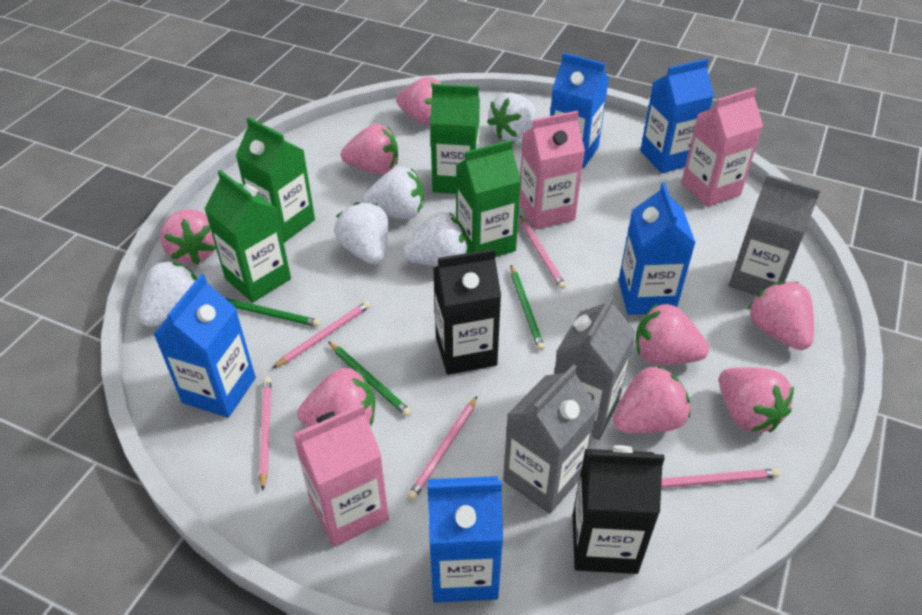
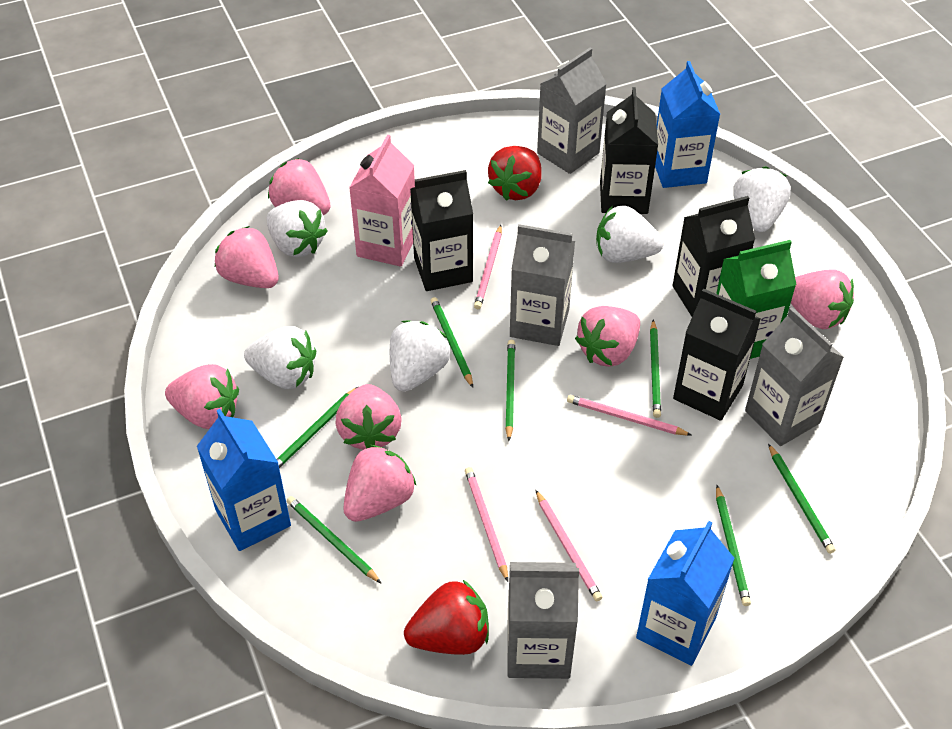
black carton: [433,249,501,375] [573,445,665,574] = 2 -> [410,170,473,291] [600,87,658,214] [672,196,755,316] [673,288,761,421] = 4
blue carton: [153,274,256,418] [427,476,503,603] [550,53,609,169] [618,182,696,315] [640,59,714,173] = 5 -> [197,409,291,551] [636,521,735,666] [655,61,720,188] = 3
green carton: [204,170,291,303] [235,117,315,243] [430,84,480,194] [456,140,521,257] = 4 -> [716,240,796,359] = 1
green pencil: [225,298,320,327] [328,341,411,417] [510,265,545,351] = 3 -> [277,387,358,468] [287,496,381,583] [430,297,473,388] [505,340,515,441] [650,319,661,418] [716,485,751,606] [768,444,835,554] = 7
grey carton: [503,365,598,514] [554,294,635,440] [729,174,821,296] = 3 -> [508,562,579,679] [510,224,575,346] [537,48,607,174] [745,307,844,446] = 4
pink carton: [293,404,389,547] [519,111,585,230] [681,88,763,207] = 3 -> [349,135,415,267] = 1
pink pencil: [259,377,271,491] [273,301,371,368] [408,397,477,500] [520,216,566,289] [661,469,780,488] = 5 -> [465,467,508,582] [474,225,502,309] [536,490,602,601] [567,395,691,436] = 4
pink strawberry: [160,209,216,265] [298,368,375,427] [341,124,398,175] [396,77,444,125] [613,365,690,434] [635,303,709,365] [719,367,794,433] [748,281,814,350] = 8 -> [165,364,239,429] [215,226,279,288] [268,158,330,215] [336,384,402,450] [343,445,416,522] [575,306,640,367] [791,269,854,329] = 7
red strawberry: none = 0 -> [404,580,489,655] [488,146,542,201] = 2

